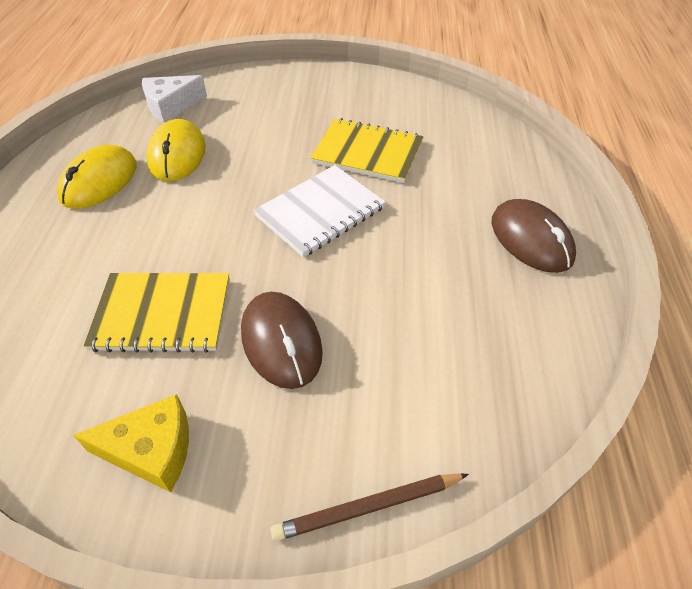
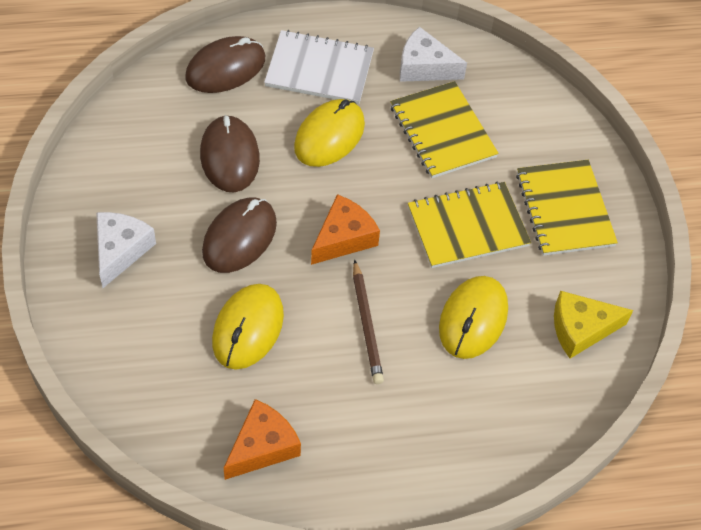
brown mouse: [241,292,323,389] [491,199,576,273] = 2 -> [185,36,265,93] [200,115,260,192] [202,198,277,273] = 3
orange cheese: none = 0 -> [224,399,301,480] [311,194,380,265] = 2
white cheese: [142,75,207,123] = 1 -> [96,212,156,288] [400,27,467,82] = 2
yellow mouse: [57,145,136,209] [146,119,206,181] = 2 -> [212,284,284,369] [294,99,365,167] [439,276,508,359] = 3
yellow notebook: [83,273,230,353] [310,118,424,183] = 2 -> [390,81,499,178] [408,182,531,268] [516,160,618,256] = 3

